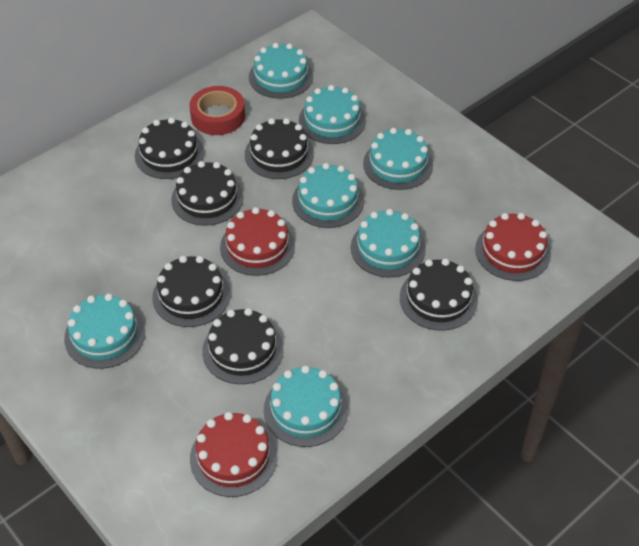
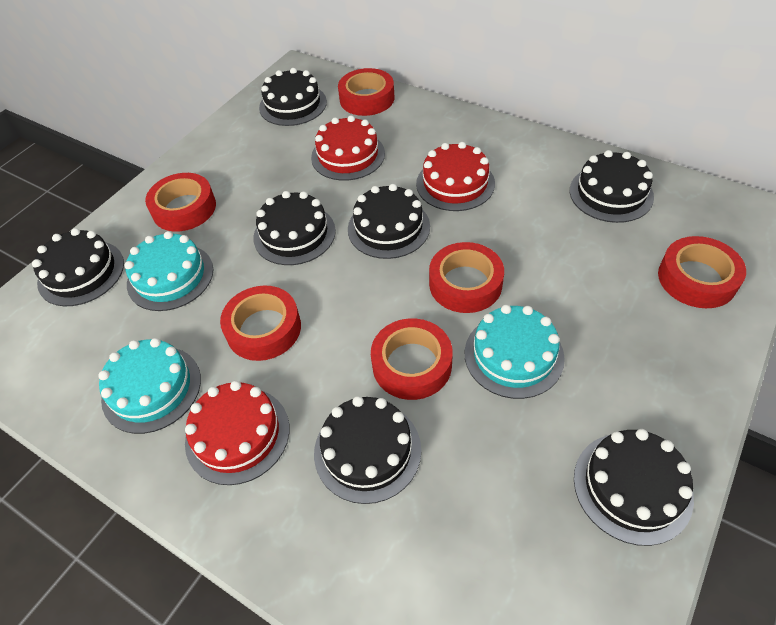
black cake: [135,117,204,179] [152,256,231,327] [171,161,244,226] [202,308,284,384] [245,118,314,179] [400,258,478,331] = 6 -> [32,228,124,306] [253,191,336,265] [259,68,327,126] [314,396,421,504] [348,184,430,259] [570,150,654,223] [574,429,694,546] = 7
red tape: [190,86,245,135] = 1 -> [145,173,216,231] [220,285,301,361] [338,68,394,116] [371,318,453,400] [429,242,504,313] [658,236,746,308] = 6
turquoise cake: [64,293,145,369] [249,43,313,99] [263,365,348,447] [292,163,364,228] [299,85,366,144] [351,209,426,277] [363,128,433,190] = 7 -> [98,338,201,434] [124,231,213,311] [465,305,565,399] = 3

